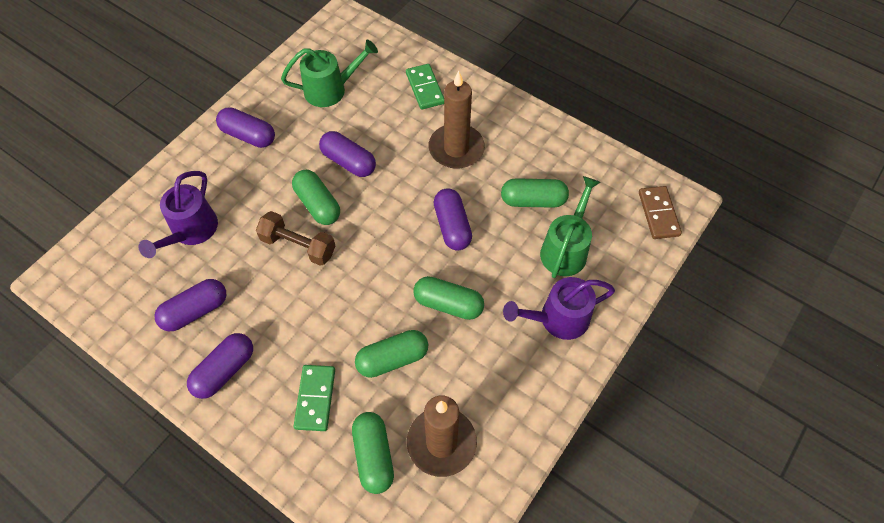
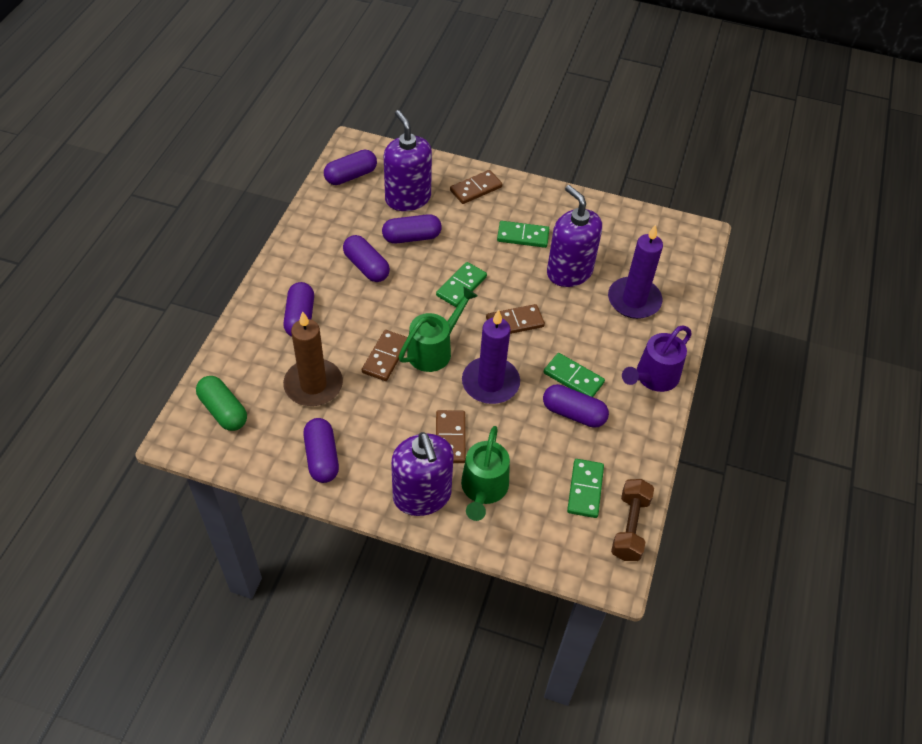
brown candle: [407,395,477,477] [429,71,485,169] = 2 -> [283,311,343,406] = 1
brown domino: [639,186,682,239] = 1 -> [362,330,407,381] [436,410,466,463] [450,170,502,204] [486,304,545,334] = 4
green capsule: [292,170,340,225] [352,412,394,494] [355,330,428,378] [413,276,484,320] [501,178,569,208] = 5 -> [196,376,247,431] = 1
green domino: [294,365,335,431] [406,64,444,110] = 2 -> [436,262,487,307] [497,221,549,248] [544,353,605,397] [567,459,604,518] = 4
purple candle: none = 0 -> [462,310,520,404] [608,224,663,319] = 2
purple capsule: [155,279,226,331] [187,333,253,399] [216,107,275,148] [319,131,376,177] [434,188,472,251] = 5 -> [284,282,314,337] [303,418,339,483] [324,150,377,185] [343,235,390,282] [382,214,442,244] [543,384,609,428] = 6
purple soap dispenser: none = 0 -> [384,110,432,211] [391,432,454,516] [547,185,602,287] = 3
purple watering can: [138,171,218,258] [503,277,615,340] = 2 -> [622,325,692,392] = 1

